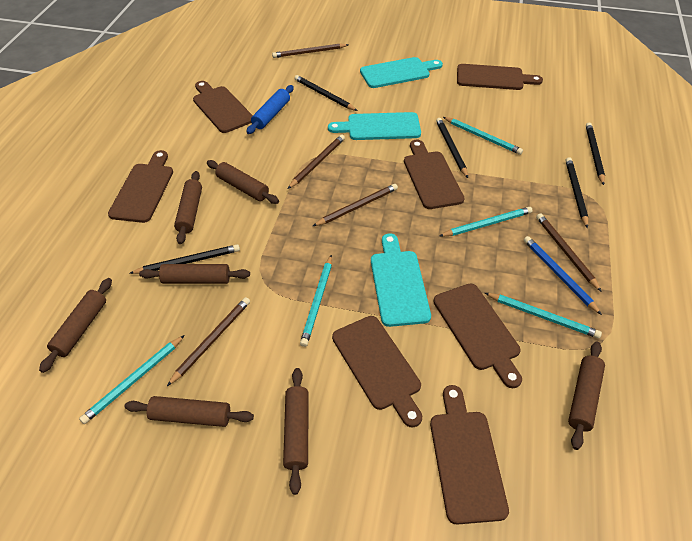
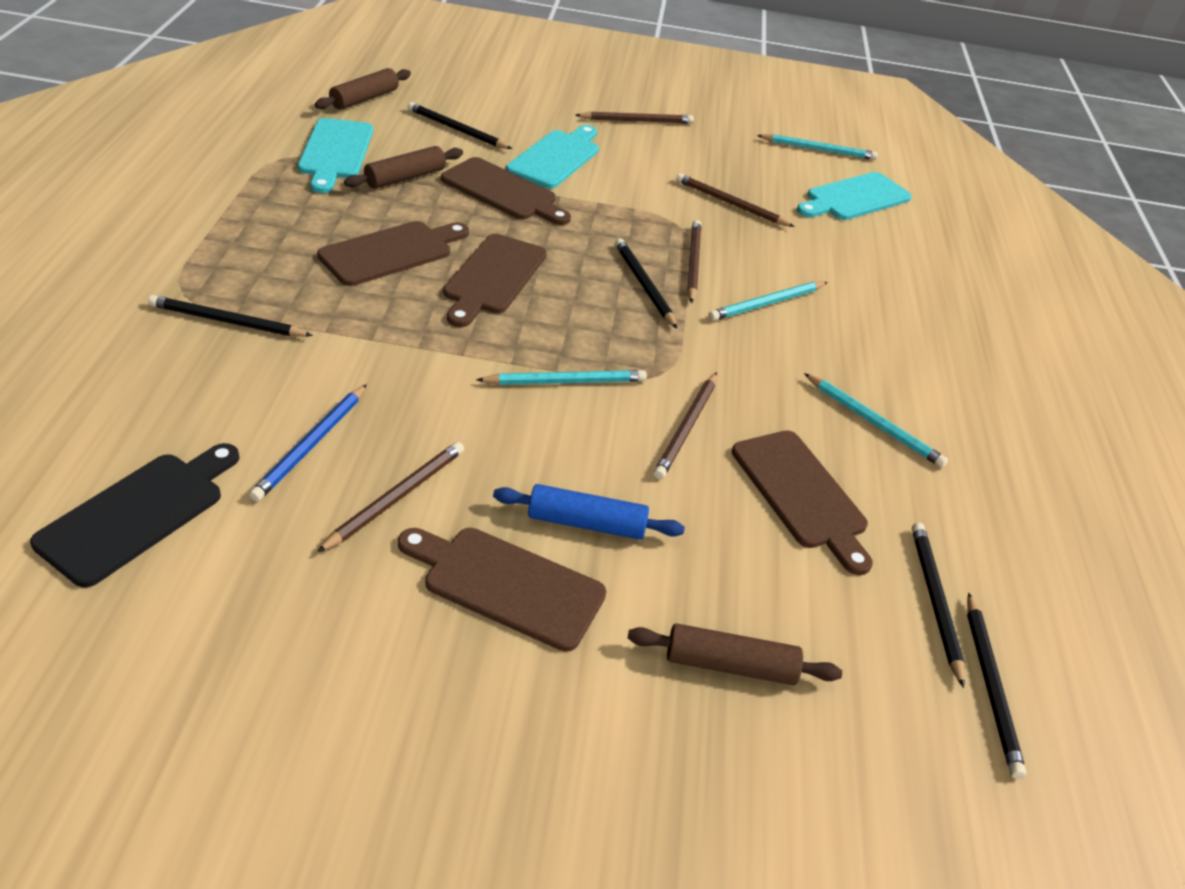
black cutting board: none = 0 -> [30,443,239,588] = 1
brown cutting board: [108,150,173,223] [193,81,253,133] [332,316,422,427] [404,140,465,209] [430,385,509,525] [433,283,522,388] [457,64,543,90] = 7 -> [317,221,469,286] [398,528,607,652] [441,157,571,225] [443,234,547,327] [732,430,873,575] = 5
brown rolling pin: [39,278,112,373] [124,396,254,427] [139,264,250,284] [174,171,202,244] [207,160,279,204] [283,368,309,495] [568,342,605,450] = 7 -> [315,68,411,110] [344,146,463,189] [628,623,842,685] = 3
turquoise pencil: [79,335,185,424] [300,255,332,347] [440,207,532,237] [443,117,523,155] [485,293,602,339] = 5 -> [476,370,647,385] [709,282,828,321] [757,134,878,160] [804,373,948,468] = 4

